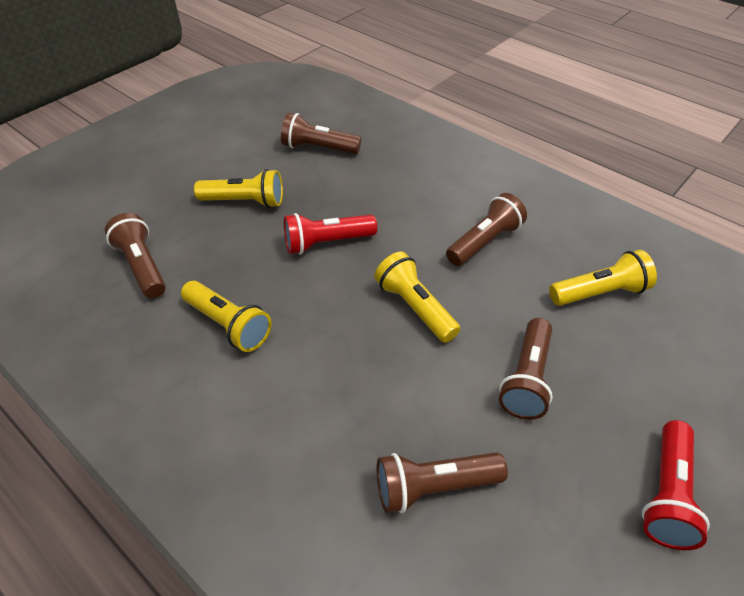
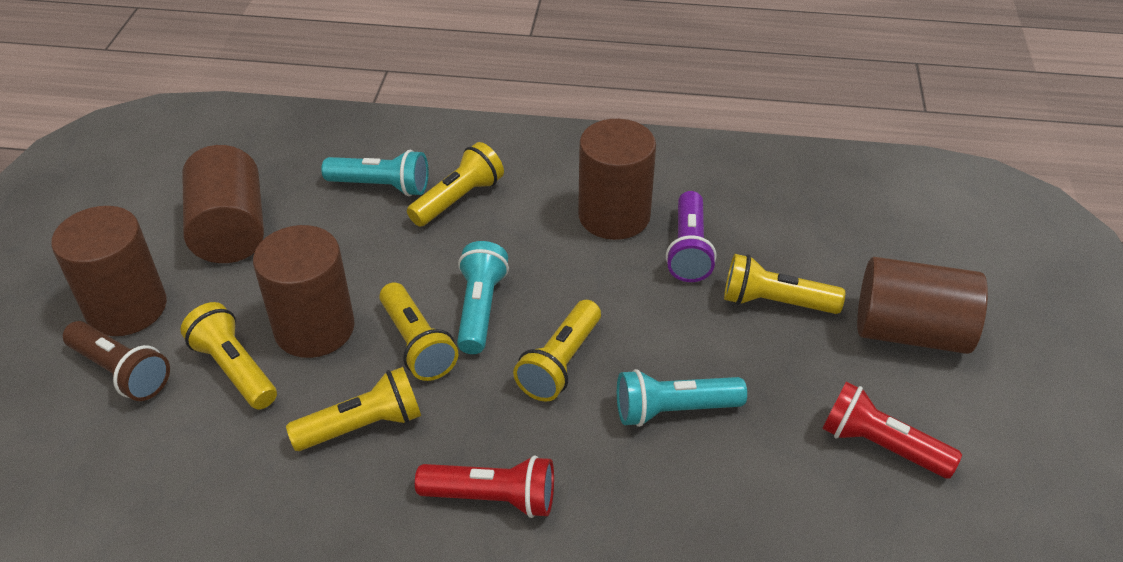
brown cylinder: none = 0 -> [51,206,167,336] [182,145,264,263] [253,225,355,358] [578,119,656,240] [857,257,988,354] = 5
brown flashlight: [105,213,166,298] [281,113,361,154] [377,452,508,513] [446,193,527,266] [499,318,553,420] = 5 -> [63,321,170,401] = 1
purple flashlight: none = 0 -> [666,191,716,282] = 1
turquoise flashlight: none = 0 -> [321,150,428,196] [457,241,509,354] [617,369,747,427] = 3
yellow flashlight: [181,281,272,352] [194,169,283,208] [374,252,460,343] [549,250,657,306] = 4 -> [180,302,277,409] [286,367,421,451] [379,282,458,381] [407,142,504,227] [513,300,601,402] [724,254,845,314] = 6

